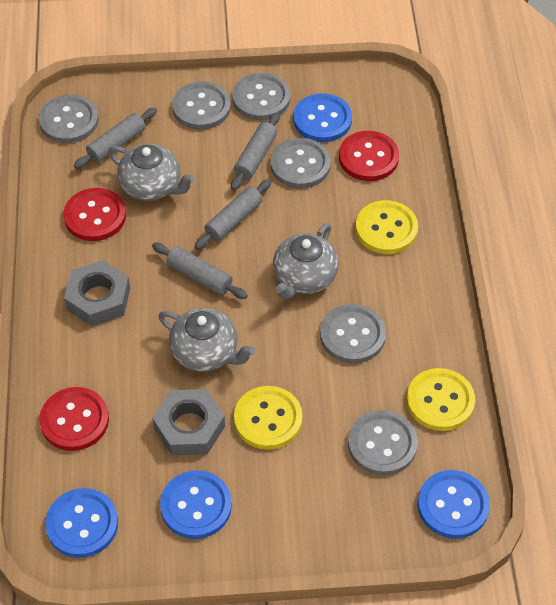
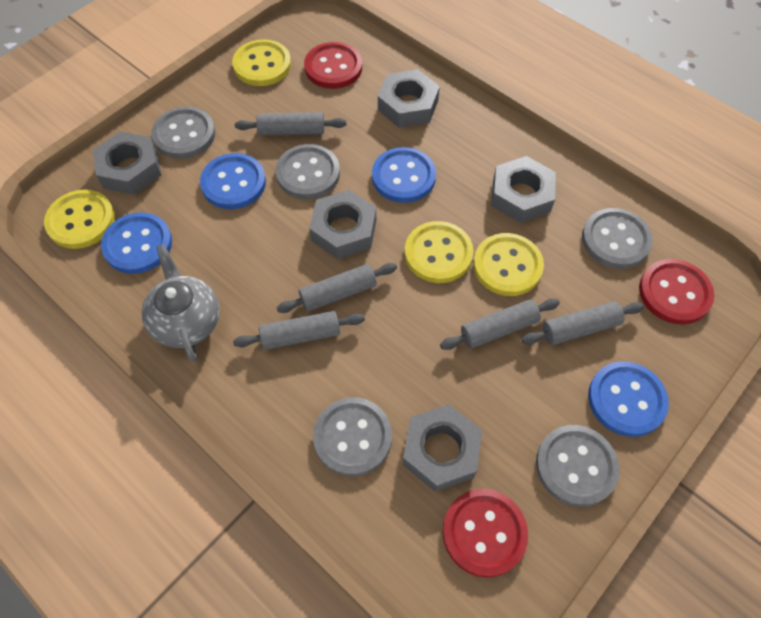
grey button: [39,95,98,143] [172,81,231,130] [232,73,290,120] [271,138,331,188] [320,304,386,363] [348,410,418,476] = 6 -> [151,107,216,159] [275,144,340,199] [313,397,392,476] [536,425,619,507] [582,208,653,269] = 5
grey nut: [64,260,130,327] [152,389,225,455] = 2 -> [93,131,161,195] [309,190,376,259] [378,69,440,128] [403,404,482,492] [491,156,556,223] = 5
grey rolling pin: [74,108,157,169] [152,243,248,299] [194,179,272,250] [231,112,280,190] = 4 -> [233,311,365,350] [235,112,347,136] [277,263,397,313] [440,298,560,350] [521,301,644,345] = 5
grey teapot: [108,144,195,201] [158,308,256,372] [273,223,339,300] = 3 -> [142,244,220,362] = 1
yellow button: [234,386,303,450] [356,200,418,254] [407,368,475,431] = 3 -> [44,190,115,249] [232,39,291,86] [405,221,474,283] [473,233,544,296] = 4

